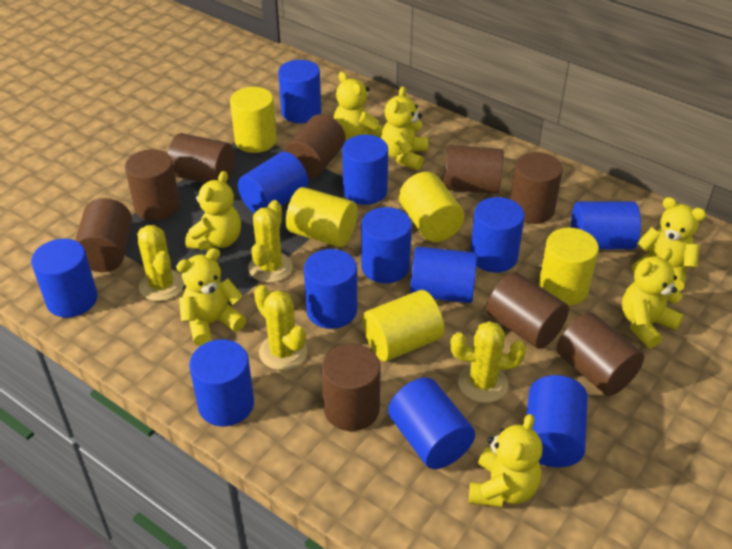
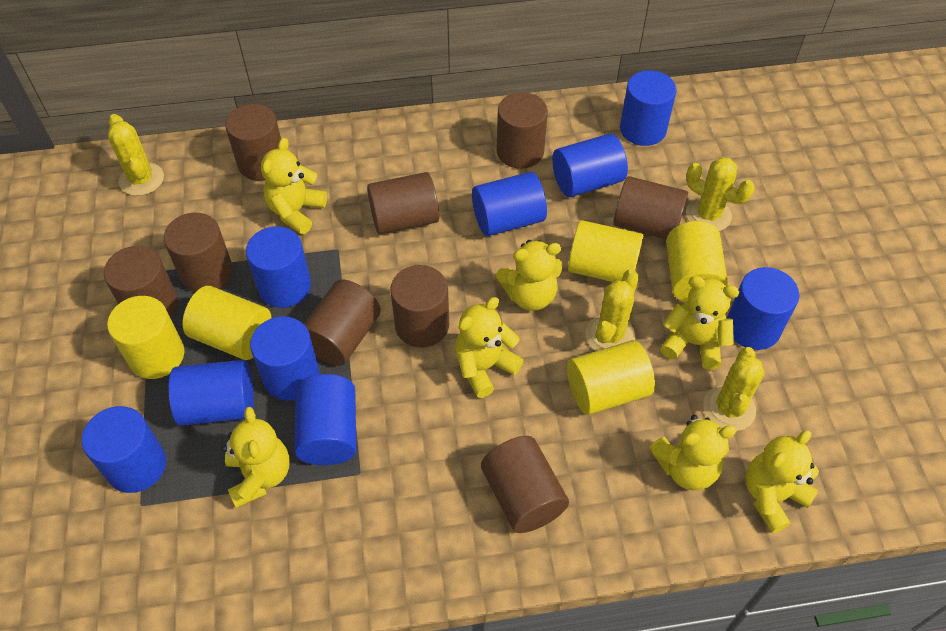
blue cylinder: [31,239,98,318] [189,339,254,426] [238,152,308,213] [278,60,321,123] [304,249,357,329] [342,135,388,205] [361,207,412,283] [388,377,475,469] [410,247,477,303] [470,197,525,273] [526,375,588,467] [571,201,641,250] = 12 -> [82,406,166,493] [168,360,254,426] [246,227,311,308] [250,316,320,401] [294,374,356,465] [472,172,547,236] [552,133,628,197] [620,70,677,146] [727,267,799,350] = 9

